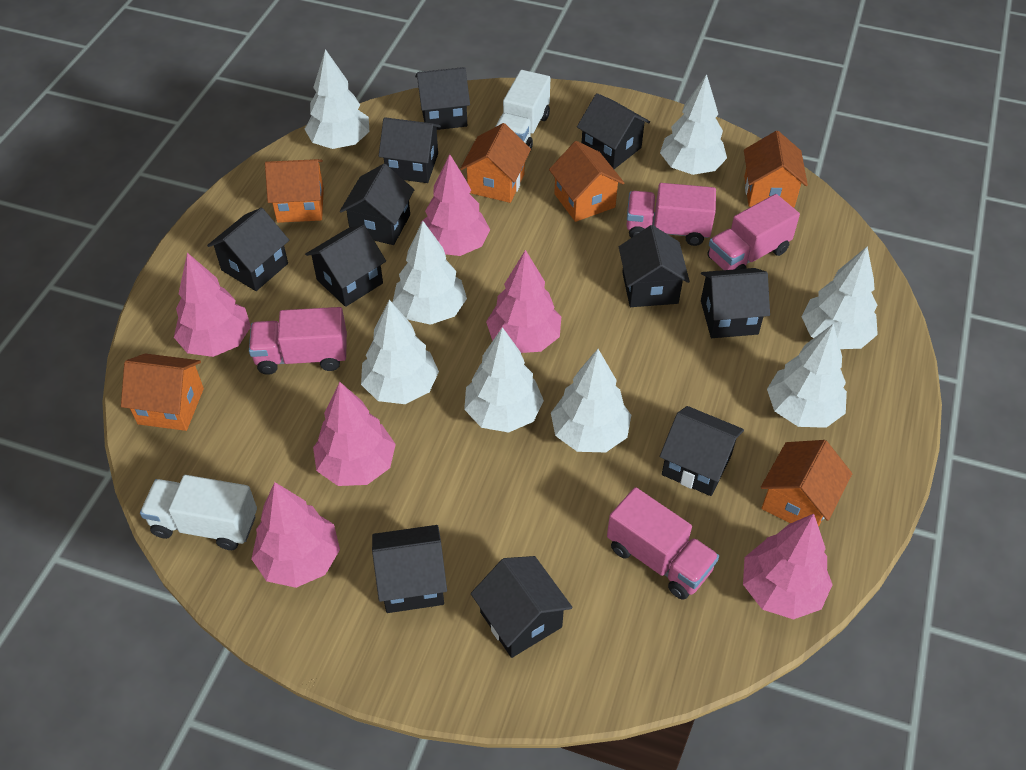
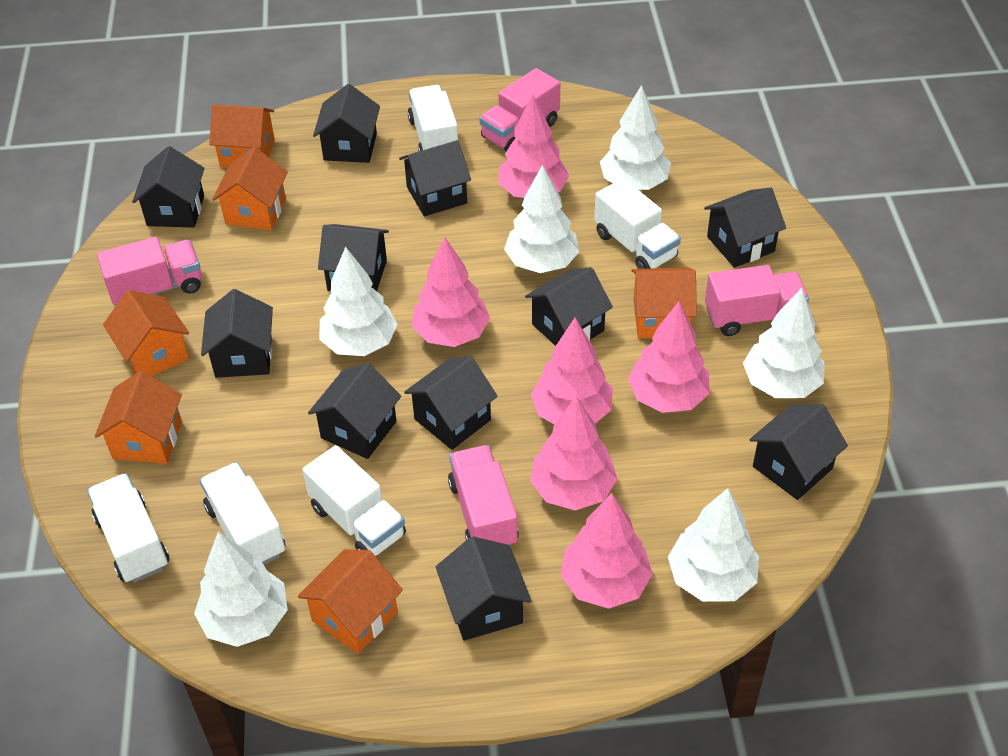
white tree: [305,49,369,149] [361,300,439,404] [392,221,467,325] [464,327,544,433] [551,349,631,452] [660,74,727,175] [767,324,847,428] [801,247,878,349] = 8 -> [194,531,288,647] [319,247,398,356] [504,165,579,273] [600,85,671,190] [668,488,759,602] [743,288,825,398] = 6
white truck: [140,475,257,550] [495,70,550,149] = 2 -> [87,473,169,583] [200,462,286,565] [302,445,406,556] [408,85,459,151] [594,178,681,269] = 5

